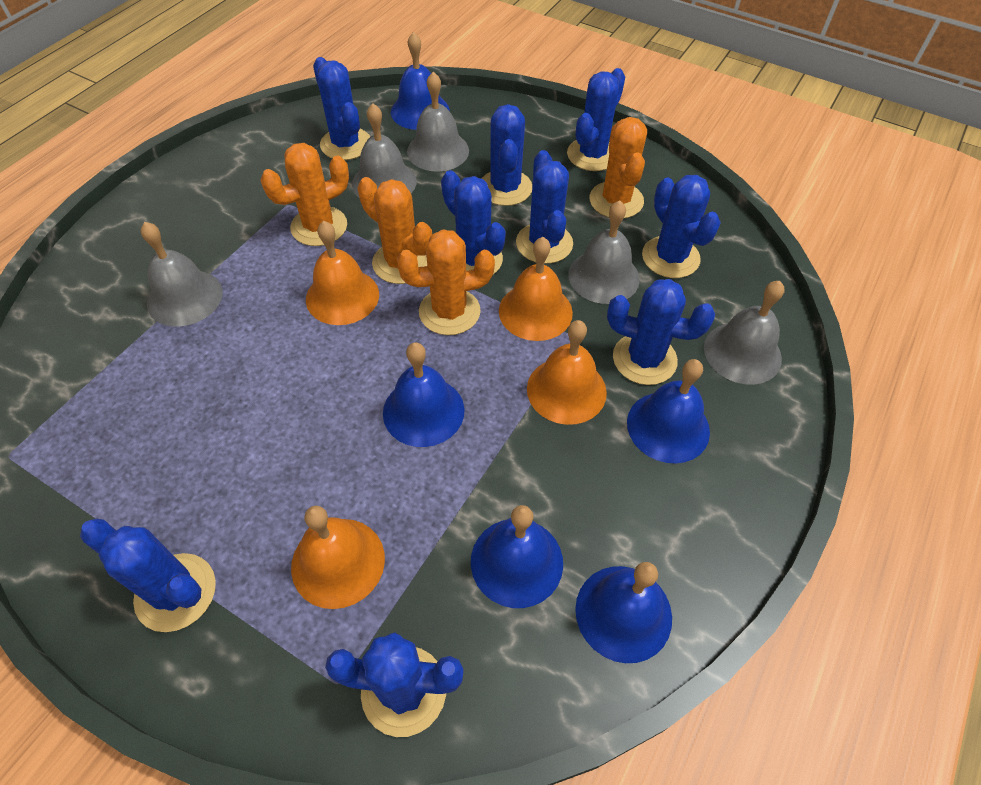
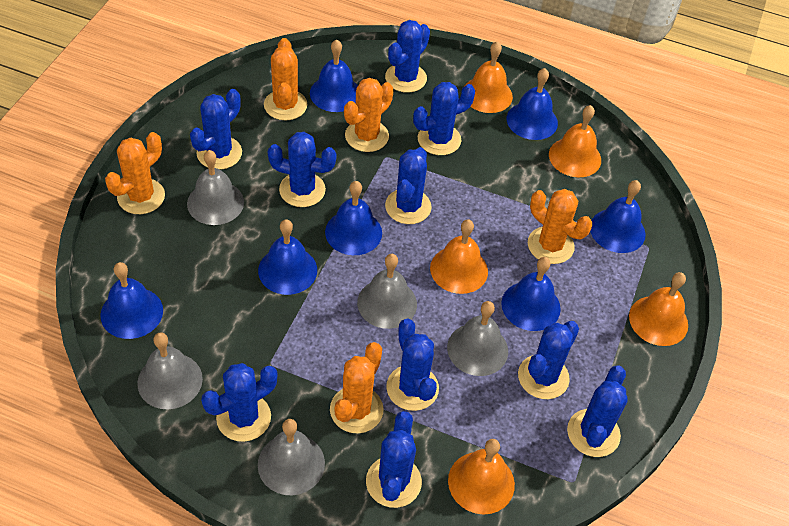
blue bell: [383,342,464,447] [391,32,450,130] [471,505,563,608] [575,562,672,663] [627,359,710,464] = 5 -> [100,262,163,339] [258,219,317,295] [310,39,358,112] [325,181,382,255] [501,257,561,331] [507,68,558,140] [590,180,646,253] = 7
blue cactus: [80,518,216,632] [313,57,370,160] [325,633,463,737] [441,170,506,274] [482,104,532,206] [516,150,573,264] [567,68,625,171] [607,279,715,385] [642,175,721,278] = 9 -> [190,89,242,170] [201,363,277,442] [268,132,337,207] [366,411,422,508] [385,20,430,93] [385,147,432,224] [386,318,439,411] [413,82,475,155] [518,321,579,399] [567,366,628,457] = 10
orange bell: [291,506,385,609] [306,221,379,325] [499,237,573,341] [527,320,607,425] = 4 -> [430,219,488,294] [448,439,515,515] [465,41,513,113] [549,105,601,177] [629,272,688,346] = 5
orange cactus: [260,143,349,246] [357,177,432,284] [397,229,495,335] [589,117,647,219] = 4 -> [105,132,165,214] [264,38,307,121] [330,342,384,434] [344,78,394,152] [528,189,592,264] = 5

